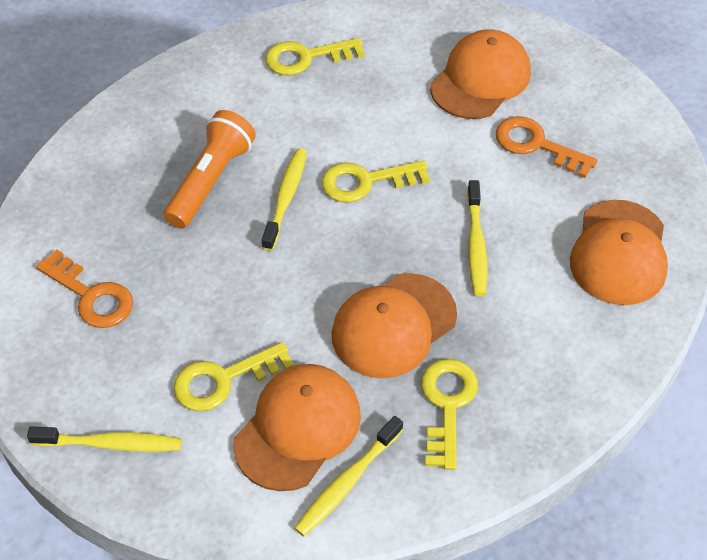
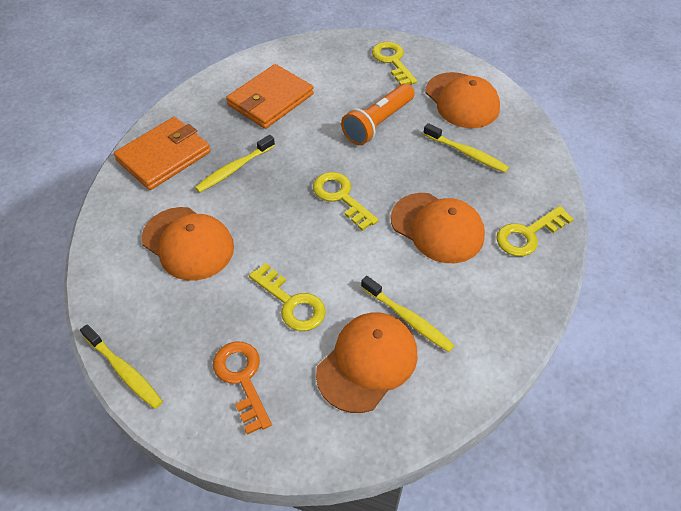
orange key: [36,249,133,328] [495,116,598,178] = 2 -> [213,341,272,435] = 1
orange wallet: none = 0 -> [114,117,211,190] [226,64,314,129] = 2

